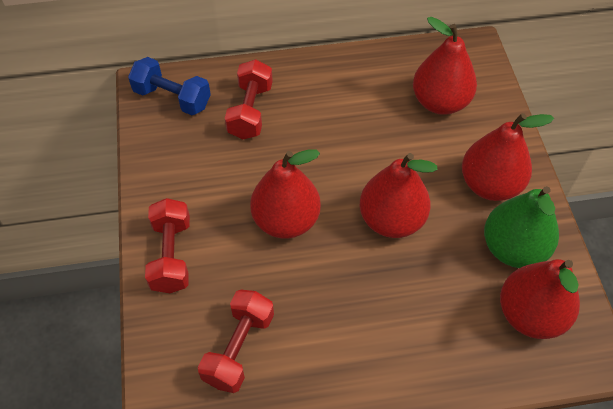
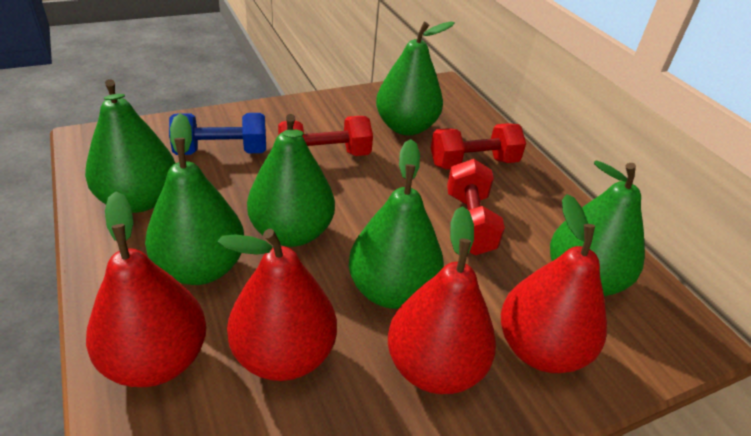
green pear: [484,186,559,268] = 1 -> [85,79,175,213] [145,113,244,285] [247,114,335,247] [349,139,444,309] [376,21,455,135] [550,161,645,296] = 6
red pear: [250,149,321,239] [360,153,438,238] [413,17,477,115] [462,113,554,201] [500,259,580,339] = 5 -> [86,191,206,387] [218,229,337,381] [388,206,496,394] [501,194,607,373] = 4

